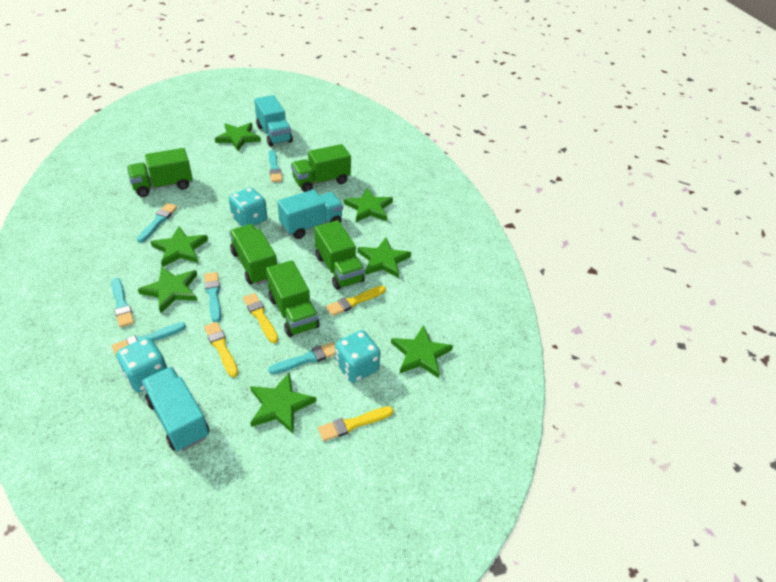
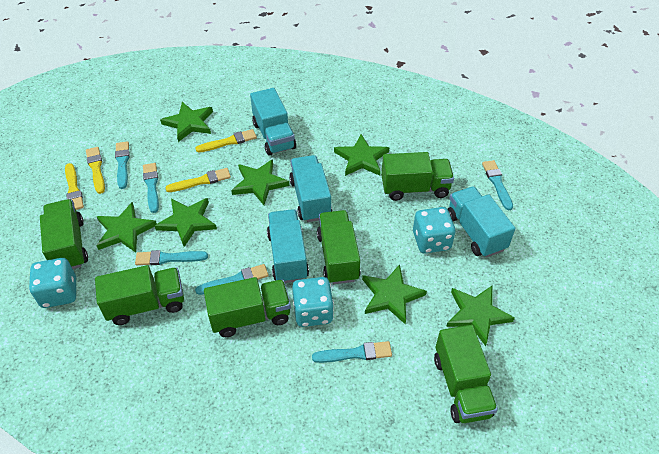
green truck: [127,148,193,197] [229,224,277,285] [266,260,320,337] [291,144,351,192] [314,220,365,290] = 5 -> [40,199,88,269] [95,265,184,325] [204,277,291,337] [317,210,361,284] [381,152,454,201] [434,325,498,423] = 6
turquoise truck: [142,367,209,451] [254,95,293,147] [277,189,343,239] = 3 -> [250,88,296,156] [267,209,309,283] [289,155,332,222] [448,186,515,258] = 4

